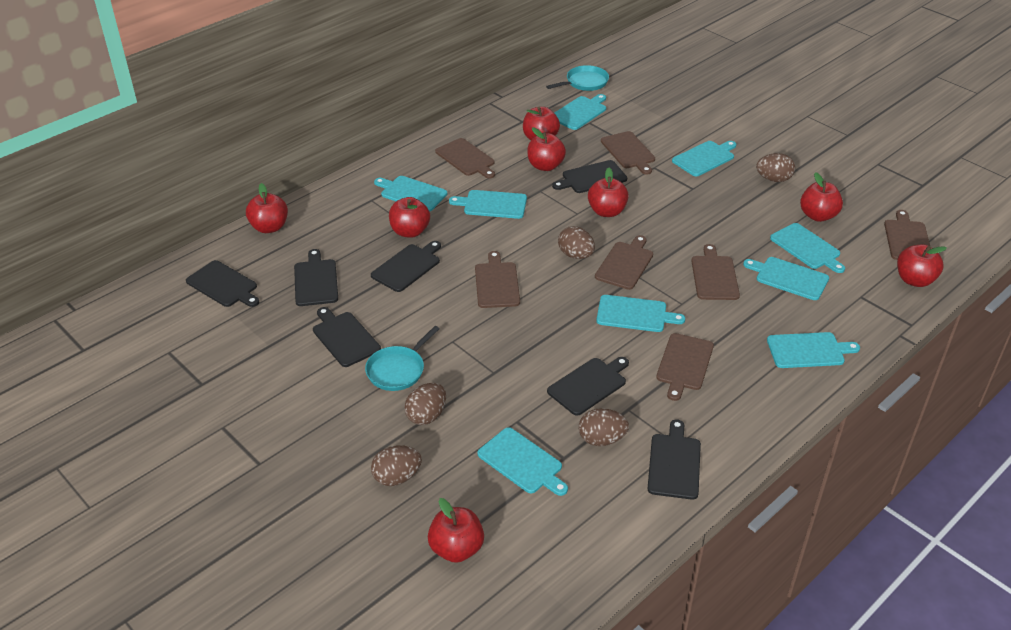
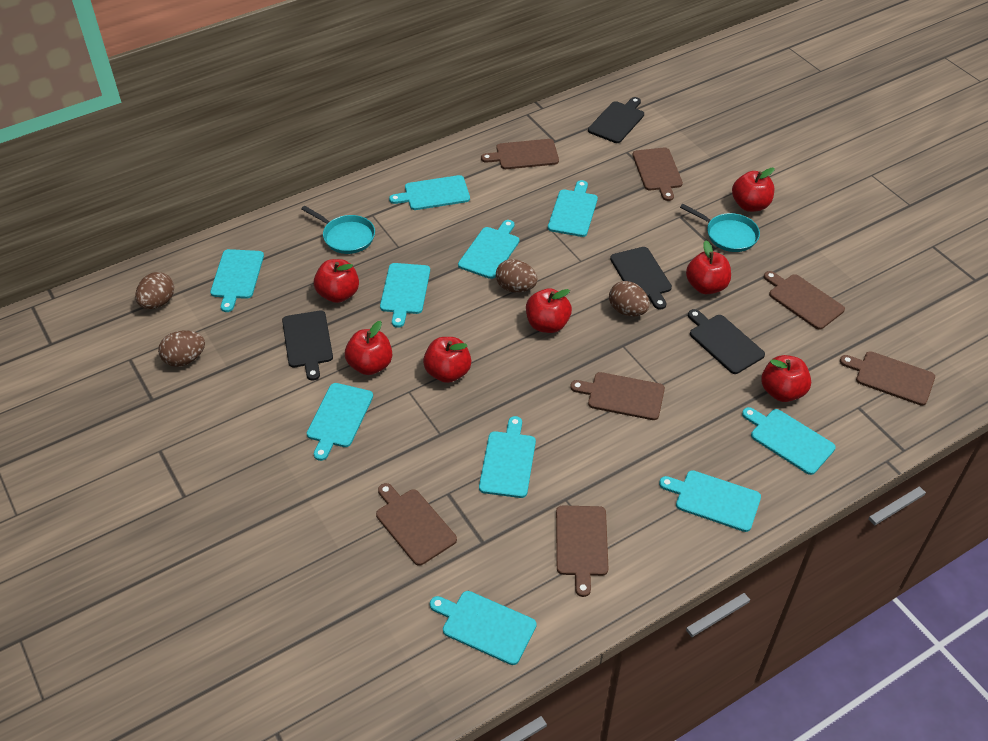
black cutting board: [186,260,259,307] [294,249,338,306] [313,307,381,367] [371,241,441,292] [547,357,629,416] [552,160,627,193] [648,419,701,500] = 7 -> [282,310,333,380] [588,97,644,143] [610,247,672,310] [688,309,765,374] = 4
brown egg: [371,445,422,486] [404,383,446,425] [558,226,595,259] [579,408,629,446] [756,153,795,182] = 5 -> [135,272,174,309] [158,331,205,367] [496,259,538,292] [609,281,650,317] = 4
red apple: [246,183,288,233] [389,197,430,238] [428,498,484,563] [523,107,560,140] [527,128,566,171] [588,168,629,217] [800,172,843,222] [897,244,947,287] = 8 -> [314,259,359,303] [345,321,392,375] [423,337,471,383] [526,288,572,333] [686,241,731,294] [732,168,775,212] [761,355,811,402] = 7
turquoise cutting board: [374,176,447,212] [449,190,527,219] [477,427,568,496] [555,94,606,130] [596,295,685,332] [672,141,736,176] [743,257,829,300] [767,332,860,368] [770,223,845,273] = 9 -> [210,249,264,312] [307,383,373,461] [380,263,430,328] [389,175,470,210] [430,591,537,665] [458,220,519,279] [479,416,536,498] [548,180,598,237] [659,470,761,532] [742,407,836,475] = 10

